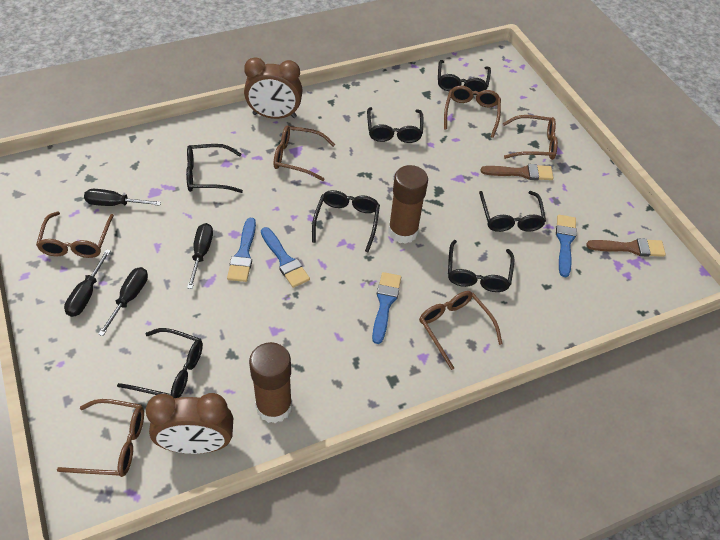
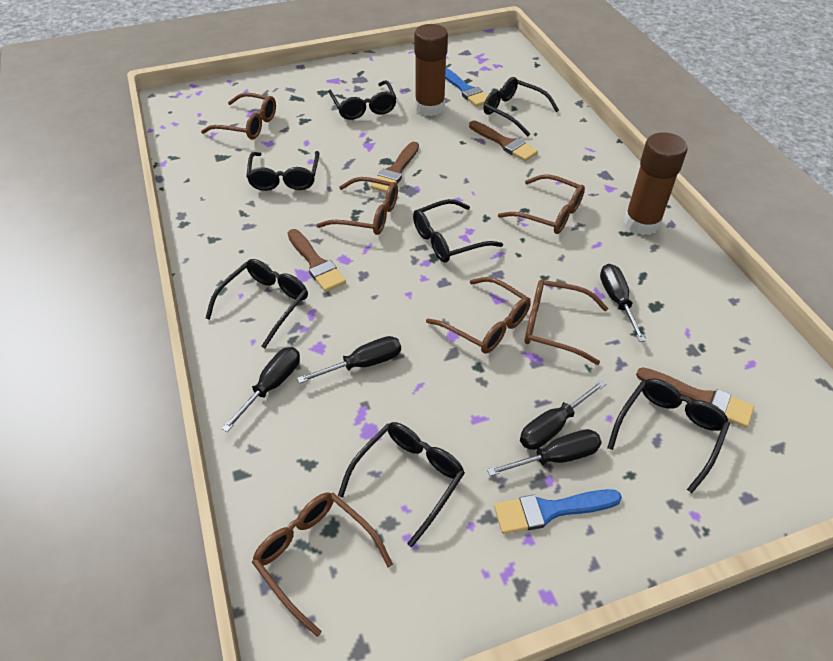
black screwdriver: [64,249,111,317] [84,189,161,206] [98,267,148,336] [187,223,213,289] = 4 -> [221,347,300,432] [297,336,401,384] [487,429,602,476] [520,380,606,450] [600,264,646,342] = 5
blue brush: [227,218,256,282] [261,227,310,288] [372,272,401,344] [556,215,577,277] = 4 -> [445,68,487,107] [494,489,622,534] = 2
brown brush: [481,164,553,180] [586,238,666,257] = 2 -> [288,229,346,292] [370,142,419,193] [469,121,538,161] [636,367,754,428] = 4
brown clock: [146,393,233,454] [244,57,303,119] = 2 -> none = 0

